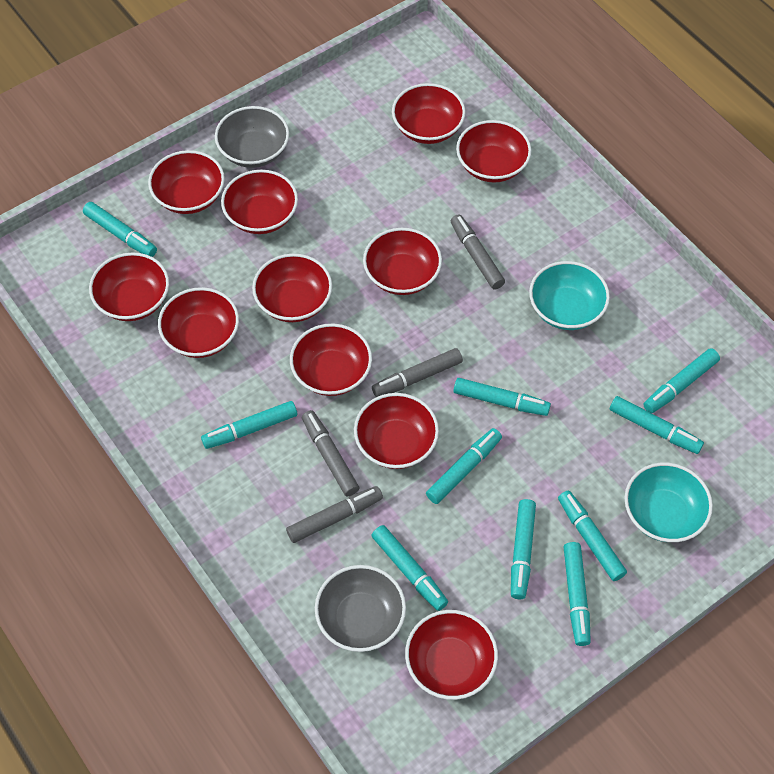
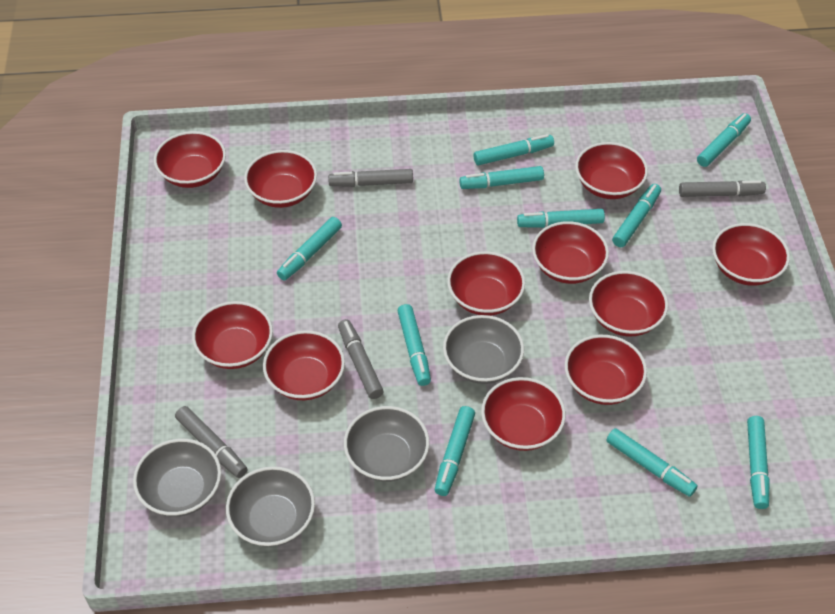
grey bowl: [215,106,289,168] [315,565,406,652] = 2 -> [133,439,221,517] [226,466,315,547] [344,406,430,482] [443,315,524,384] = 4
turquoise bowl: [529,261,610,330] [625,463,713,542] = 2 -> none = 0

